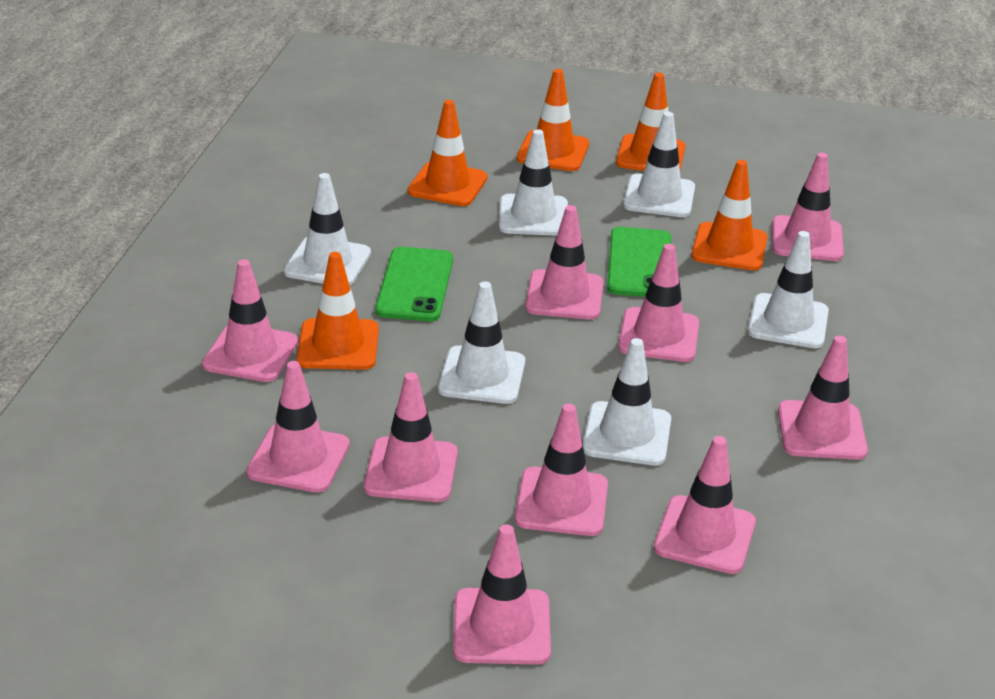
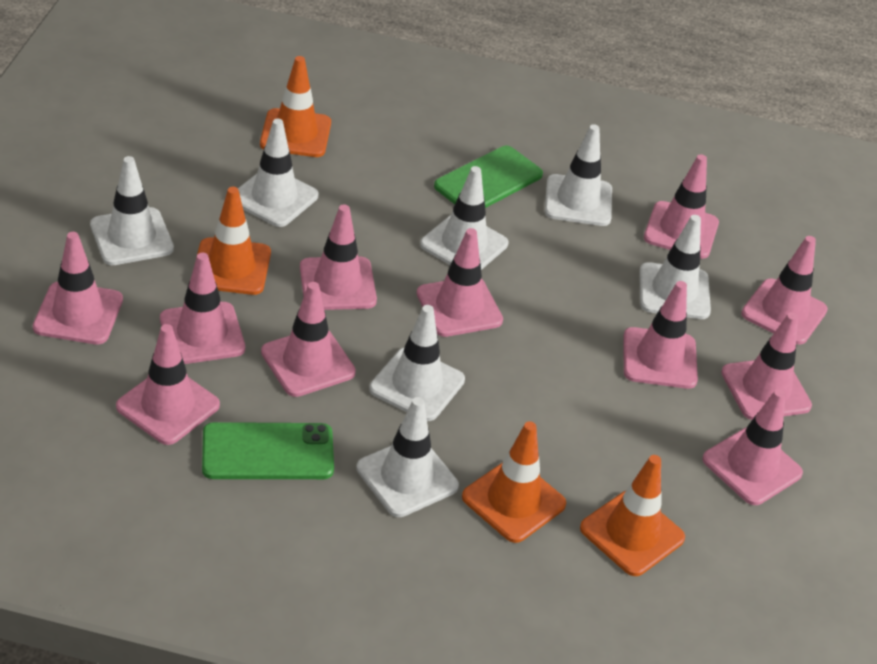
orange traffic cone: [297,252,379,370] [408,100,487,206] [517,69,589,171] [616,73,685,171] [691,160,767,270] = 5 -> [196,187,271,295] [260,56,331,157] [462,421,566,543] [580,455,685,576] = 4
pink traffic cone: [202,259,298,382] [246,361,350,493] [364,372,458,502] [453,524,551,664] [515,403,608,536] [526,205,603,320] [618,244,699,362] [654,436,756,574] [772,153,844,261] [778,336,868,460] = 10 -> [33,232,123,344] [116,324,220,445] [160,253,245,364] [261,282,356,397] [300,204,377,310] [417,228,503,337] [623,281,698,389] [644,154,719,259] [702,389,803,505] [721,312,812,420] [741,236,828,345] = 11
white traffic cone: [284,173,371,285] [438,281,525,404] [499,129,568,236] [583,338,671,466] [623,112,695,217] [748,231,829,348] = 6 -> [90,156,174,265] [238,119,319,227] [356,397,459,517] [369,305,465,421] [420,166,508,270] [545,124,612,226] [639,215,711,319] = 7

